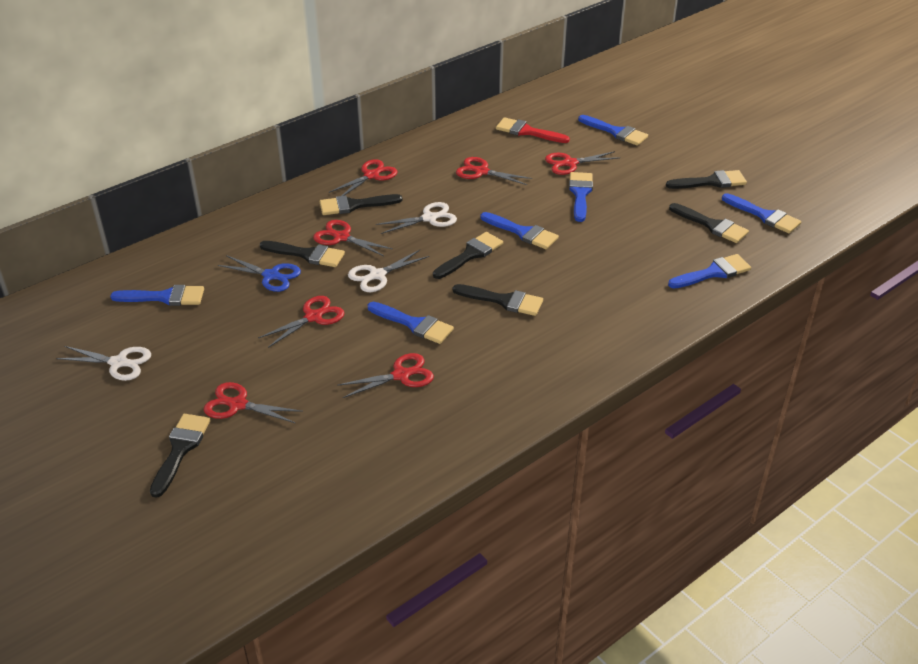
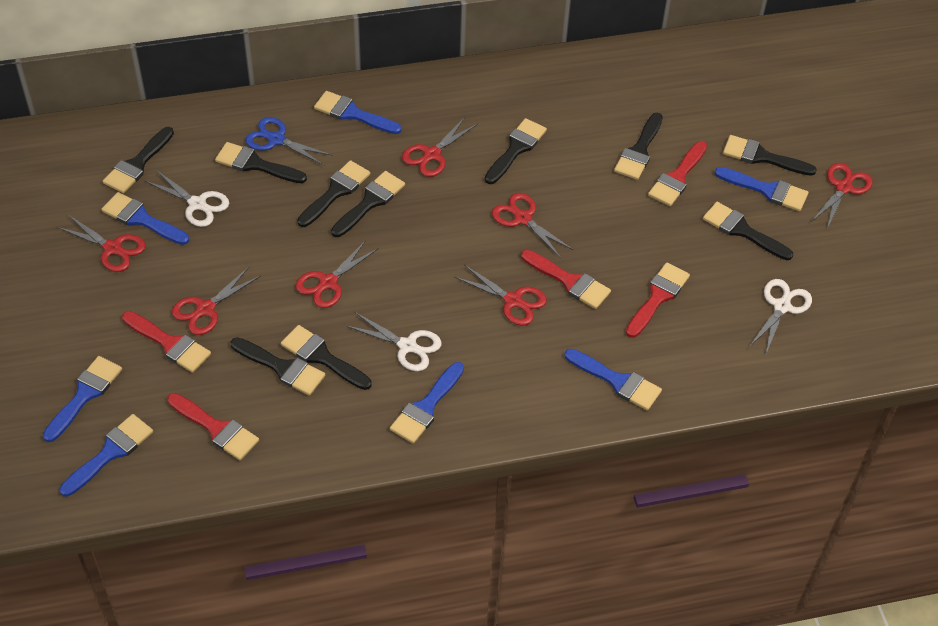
black brush: [150,414,210,498] [260,241,345,267] [320,194,402,215] [433,232,503,279] [453,284,543,316] [666,170,747,189] [669,203,749,243] = 7 -> [103,127,174,193] [215,142,307,183] [230,337,325,396] [281,325,372,390] [297,160,370,227] [331,171,405,237] [485,118,547,184] [614,113,663,180] [703,202,793,260] [723,135,817,176] = 10
red brush: [496,117,570,143] = 1 -> [122,311,211,373] [167,393,259,460] [521,250,611,309] [626,262,690,338] [648,141,707,206] = 5

